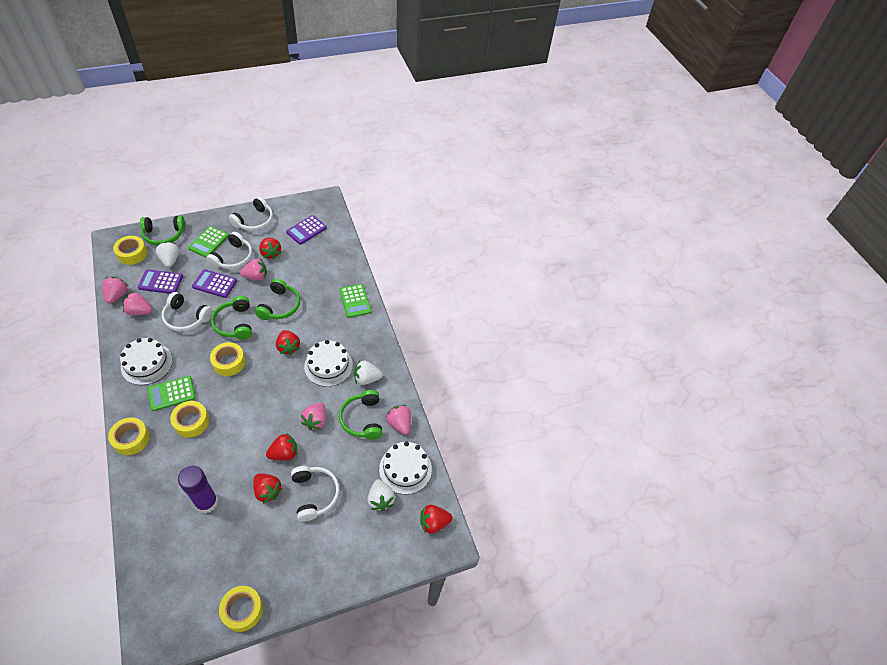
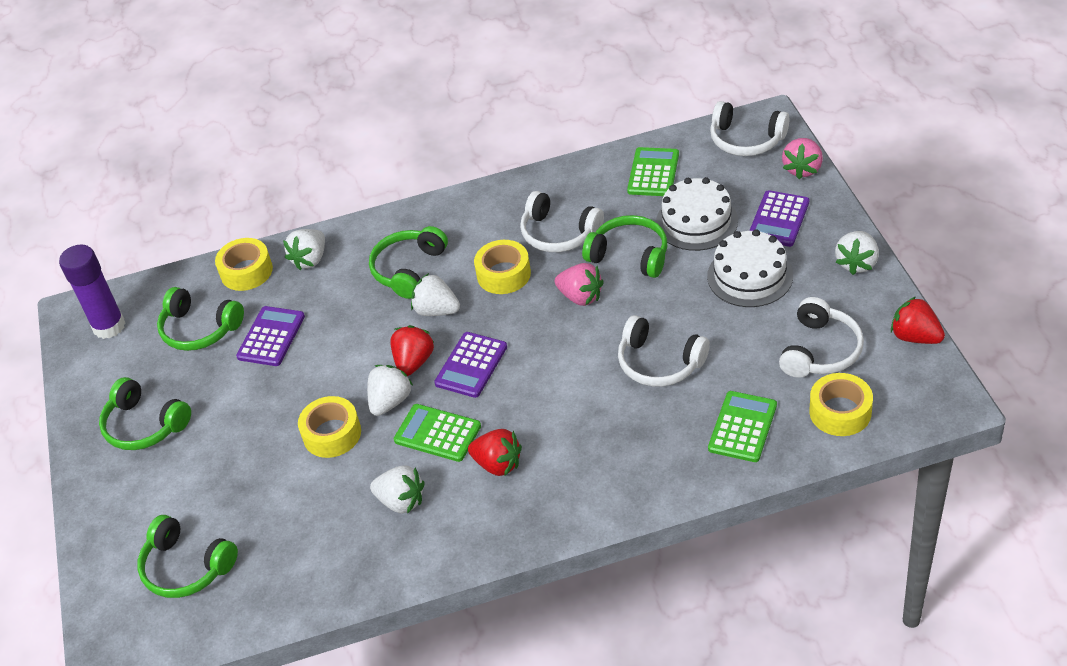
green headphones: [140,216,185,245] [211,296,252,340] [255,279,300,320] [339,390,382,440] = 4 -> [99,377,191,450] [137,515,238,598] [157,287,244,351] [369,226,448,299] [582,215,667,278] = 5
pink strawberry: [102,277,128,304] [122,292,152,315] [240,259,267,281] [301,402,326,430] [386,405,411,435] = 5 -> [555,263,604,306] [782,138,823,179] = 2
red strawberry: [253,474,283,504] [259,238,282,259] [266,433,297,460] [276,330,300,355] [420,505,452,534] = 5 -> [390,325,434,376] [468,429,522,476] [891,297,945,344] = 3
white cake: [120,338,173,385] [304,340,353,387] [379,441,432,494] = 3 -> [656,177,738,251] [707,229,793,307] = 2
white strawberry: [156,242,180,268] [354,360,383,385] [367,479,395,511] = 3 -> [283,229,325,270] [367,365,413,416] [370,465,425,514] [411,273,460,316] [835,231,879,275] = 5
yellow tape: [108,417,150,455] [113,236,147,265] [170,401,209,438] [210,342,245,376] [219,586,263,632] = 5 -> [215,238,273,291] [298,396,361,458] [474,240,531,294] [809,373,873,436] = 4

